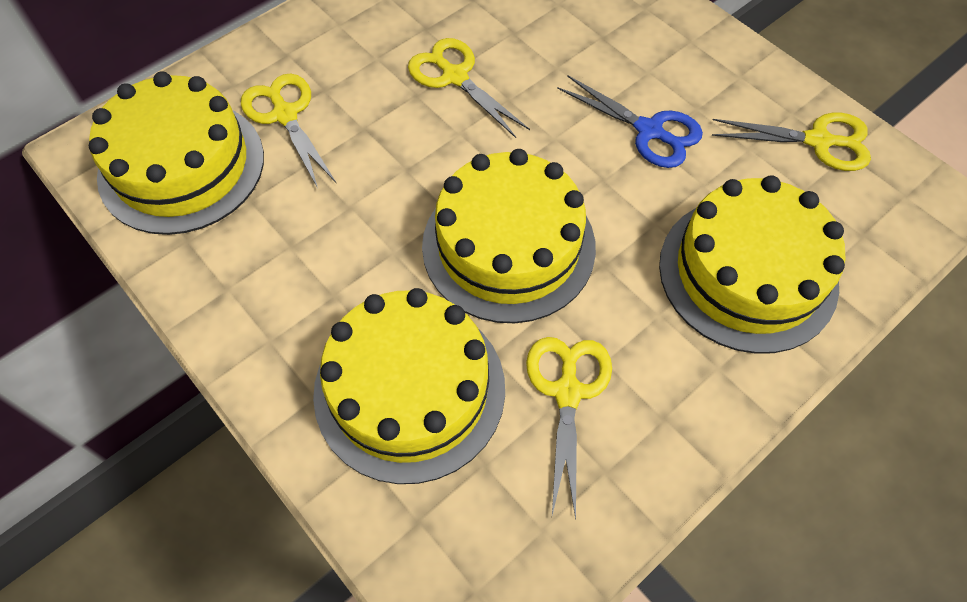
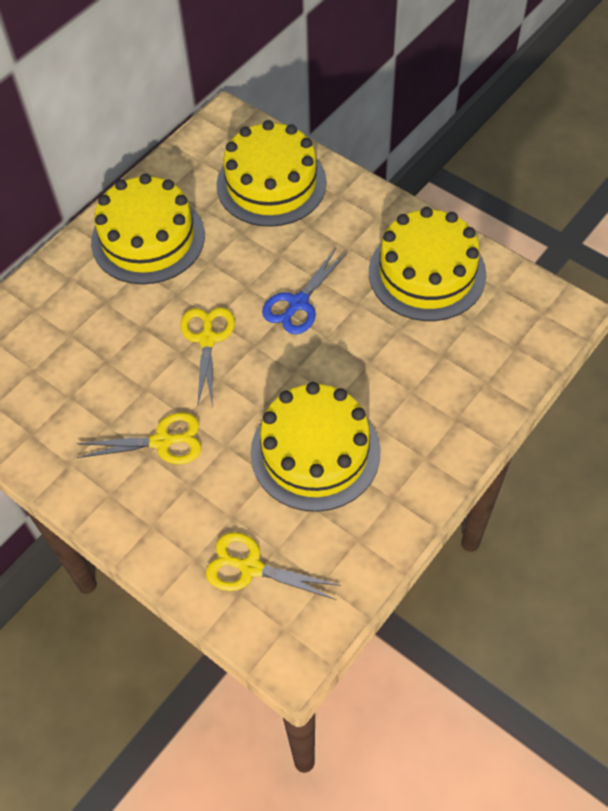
yellow scissors: [241,73,337,188] [408,38,530,138] [526,337,612,520] [712,113,871,171] = 4 -> [76,413,202,464] [180,307,235,407] [206,532,341,600] = 3

